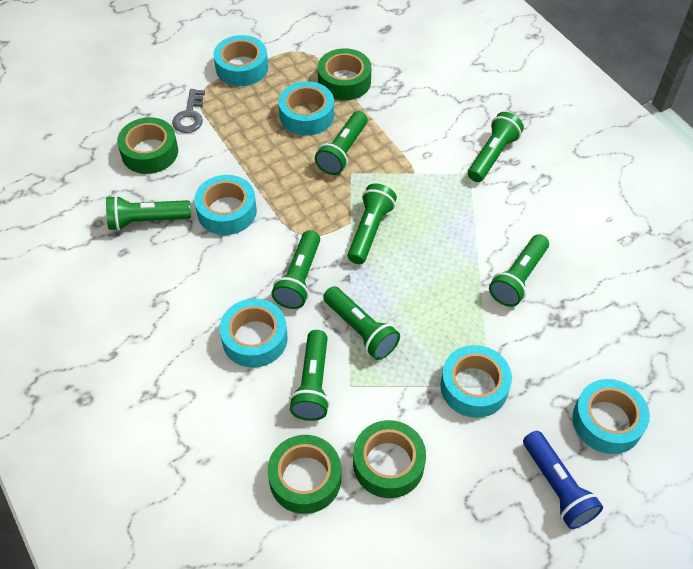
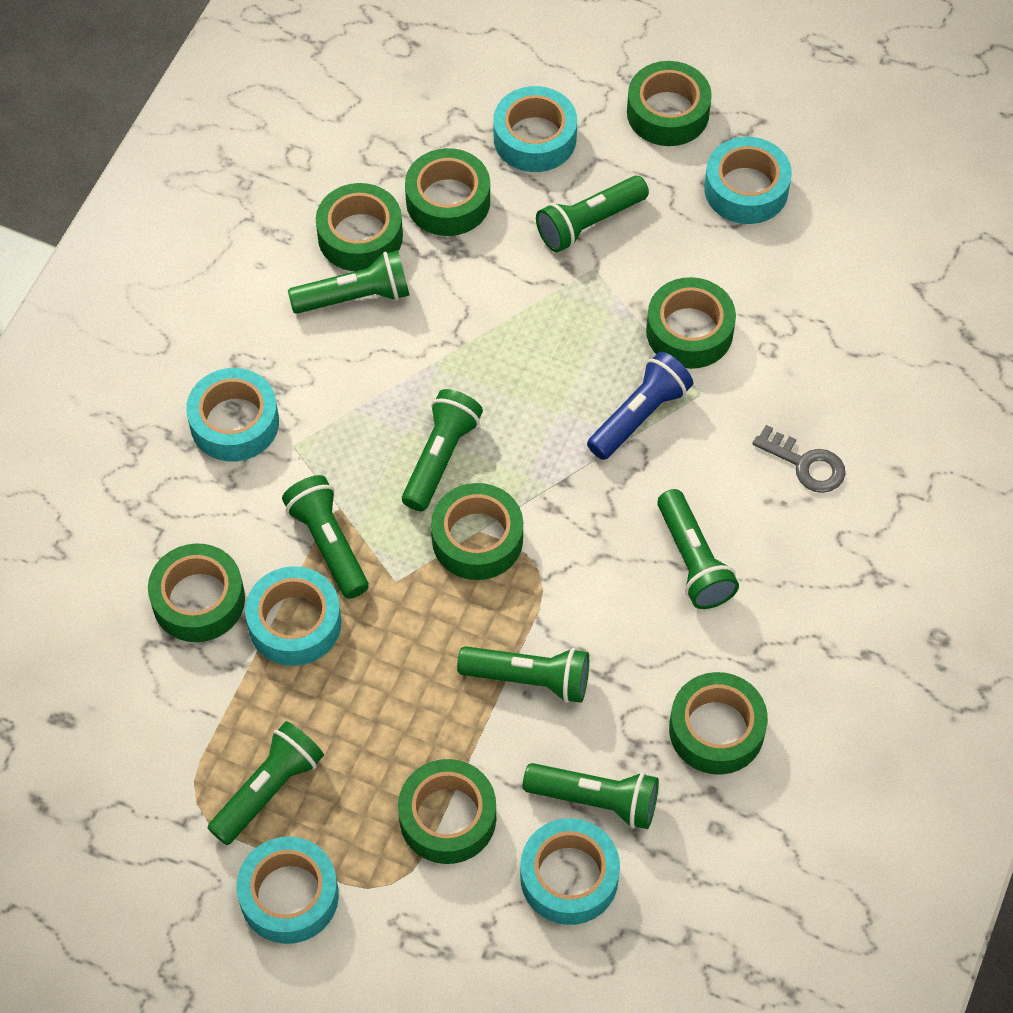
green tape: [117,117,178,174] [268,435,341,514] [318,48,371,100] [353,420,426,498] = 4 -> [148,543,245,642] [316,183,403,271] [398,759,496,864] [405,148,490,236] [431,483,523,580] [627,61,712,146] [646,277,736,369] [669,672,768,775] = 8

